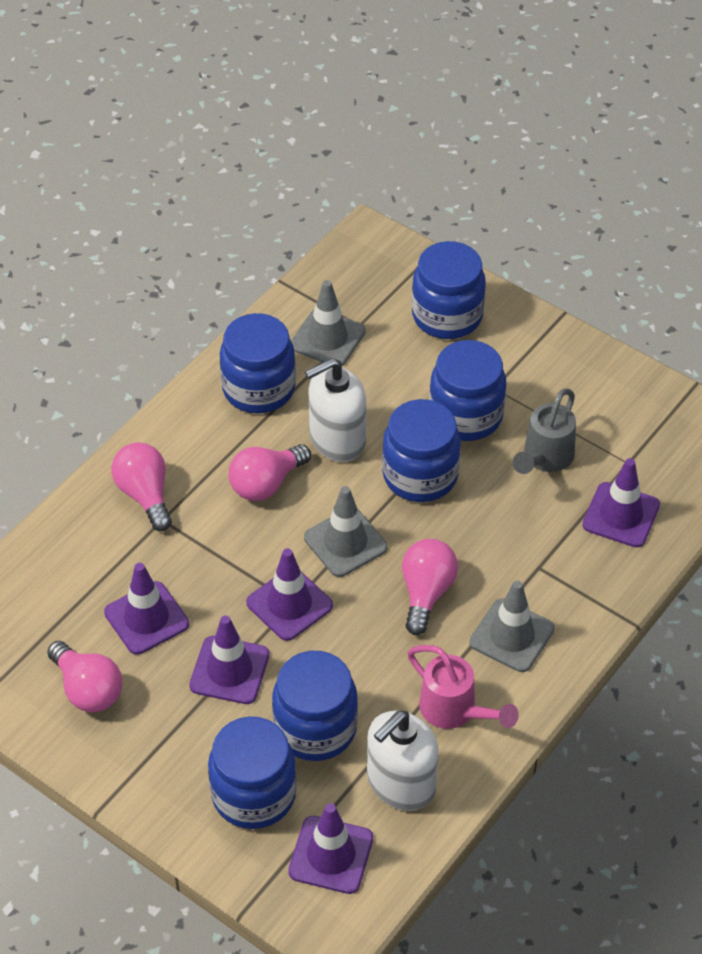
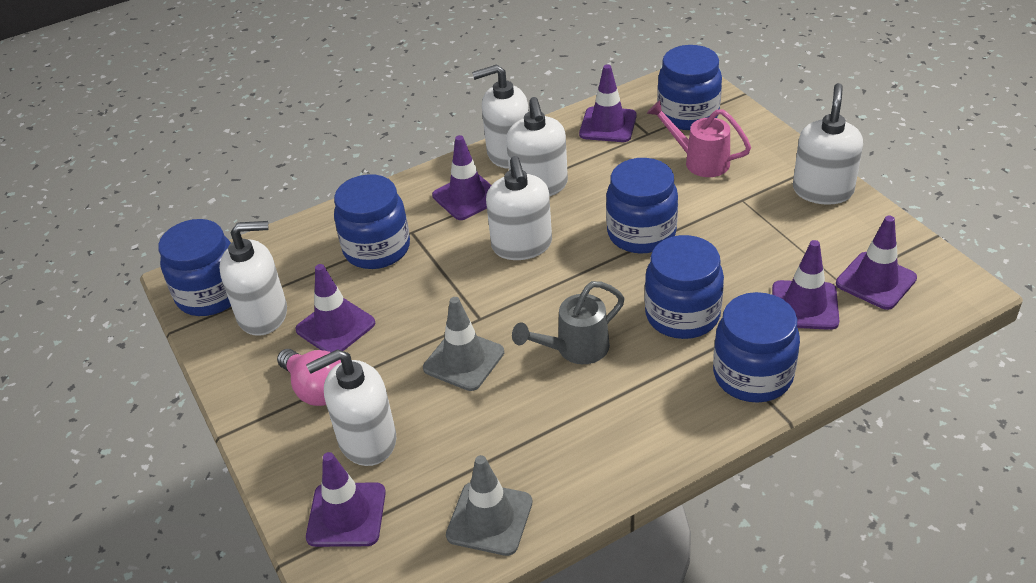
grey traffic cone: [291,280,365,366] [304,486,387,577] [469,580,554,672] = 3 -> [423,297,504,391] [446,455,532,556] = 2
pink light bulb: [47,641,122,712] [111,442,172,531] [229,444,311,501] [402,539,458,635] = 4 -> [277,349,341,406] = 1
purple traffic cone: [104,563,189,655] [189,615,269,704] [246,548,333,641] [288,803,373,894] [582,458,660,547] = 5 -> [295,264,375,352] [306,452,386,547] [432,135,491,220] [579,64,637,142] [772,240,839,330] [836,216,917,310] = 6
white soap dispenser: [305,358,366,462] [367,711,439,811] = 2 -> [219,221,287,336] [306,349,396,466] [472,64,529,169] [486,156,552,260] [506,97,568,196] [793,83,863,205] = 6

